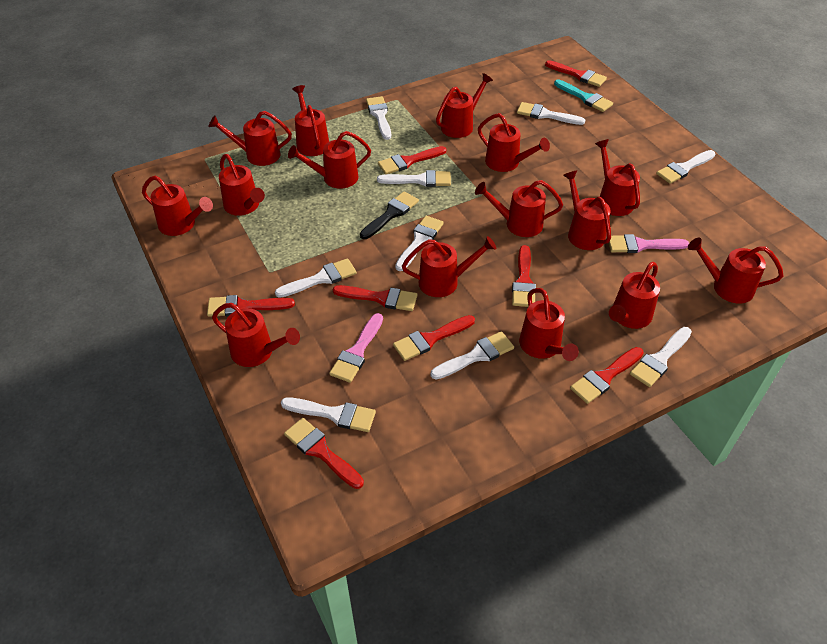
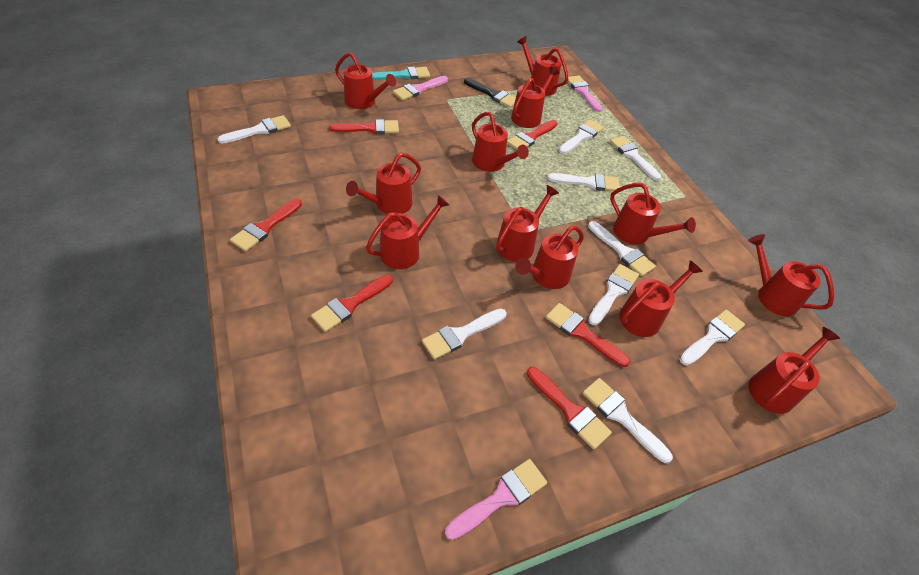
pink brush: [329,313,383,383] [609,234,689,253] = 2 -> [393,76,448,100] [445,459,547,540] [567,76,603,112] = 3
red brush: [207,295,295,317] [284,418,364,489] [333,285,417,311] [378,146,446,174] [393,315,475,361] [512,245,536,307] [545,60,607,87] [570,347,644,404] = 8 -> [230,199,302,251] [311,275,393,332] [329,119,399,134] [507,120,557,150] [527,367,612,450] [546,303,630,367] = 6
red watering can: [142,176,213,236] [208,111,292,166] [212,303,300,367] [219,154,265,216] [288,131,371,189] [293,85,329,156] [402,236,496,297] [436,73,493,138] [475,180,563,237] [478,113,550,172] [519,288,579,361] [564,170,611,250] [595,139,640,216] [609,262,660,329] [688,238,783,304] = 15 -> [335,52,396,109] [346,153,421,214] [366,195,450,269] [472,112,529,172] [496,185,559,262] [511,66,560,128] [515,226,584,289] [517,36,568,96] [610,183,696,244] [619,260,703,337] [748,234,834,316] [749,327,840,414] = 12

